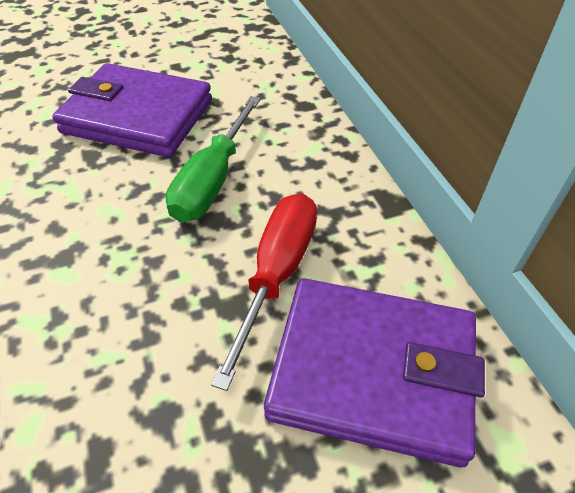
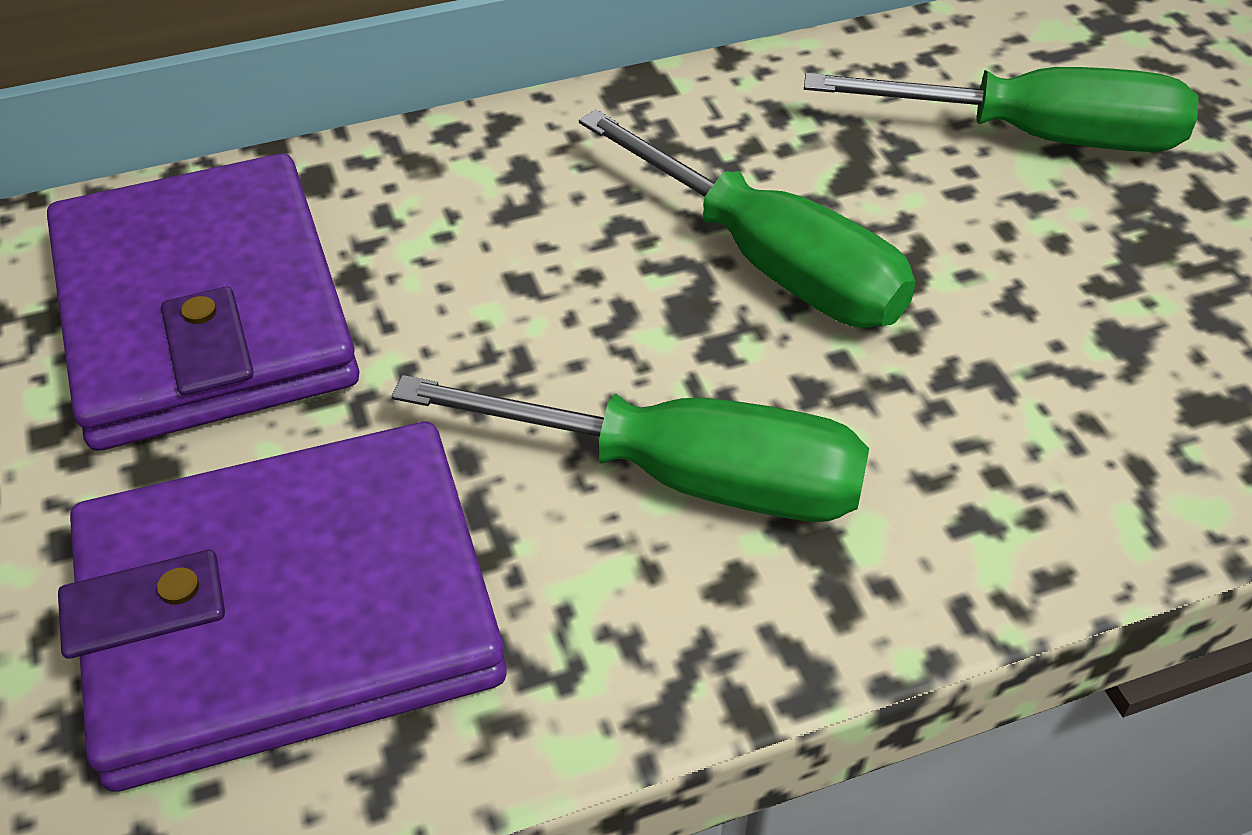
green screwdriver: [166,96,261,222] = 1 -> [392,375,869,522] [579,109,916,328] [804,67,1198,152] = 3
red screwdriver: [211,193,317,391] = 1 -> none = 0

